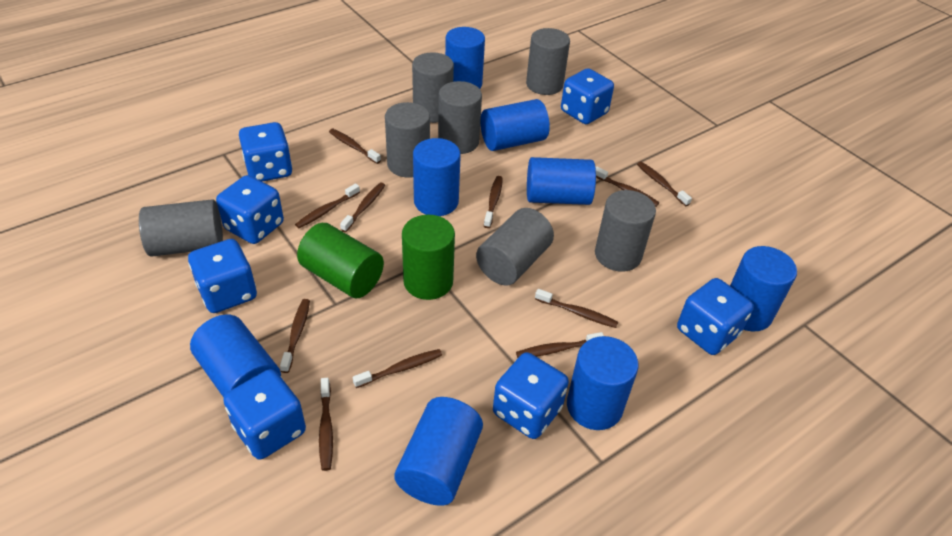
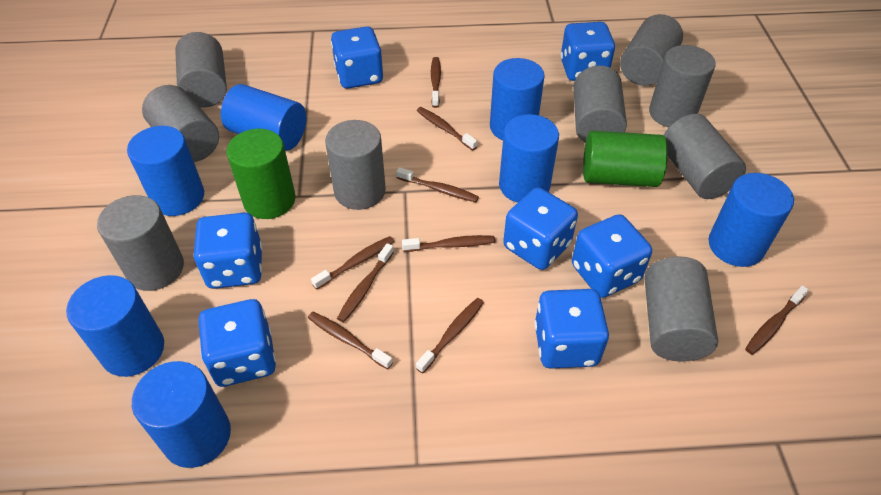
blue cylinder: [190,314,281,398] [394,397,483,506] [413,138,461,216] [445,27,485,89] [480,99,550,151] [527,157,596,205] [567,336,638,430] [730,246,797,331] = 8 -> [66,275,164,377] [127,126,204,216] [132,361,231,468] [221,84,306,150] [490,58,545,140] [499,114,559,203] [709,173,794,267] = 7
brown toothbrush: [280,299,310,373] [295,183,360,228] [319,378,333,471] [329,129,381,164] [340,182,385,232] [353,349,442,388] [484,176,503,228] [516,332,604,358] [535,289,618,328] [596,167,659,207] [637,161,692,206] = 11 -> [308,312,393,369] [311,236,394,290] [337,243,394,322] [396,167,479,202] [402,235,495,252] [416,298,484,373] [417,107,477,150] [431,57,441,108] [745,286,809,355] = 9
grey cylinder: [139,199,223,257] [385,102,430,178] [412,52,454,123] [438,81,482,154] [476,208,554,286] [526,28,570,95] [595,190,656,272] = 7 -> [97,195,184,291] [142,85,219,162] [175,32,227,108] [325,120,386,210] [573,66,627,143] [620,14,683,86] [645,256,718,361] [649,45,716,127] [663,114,746,199] = 9

